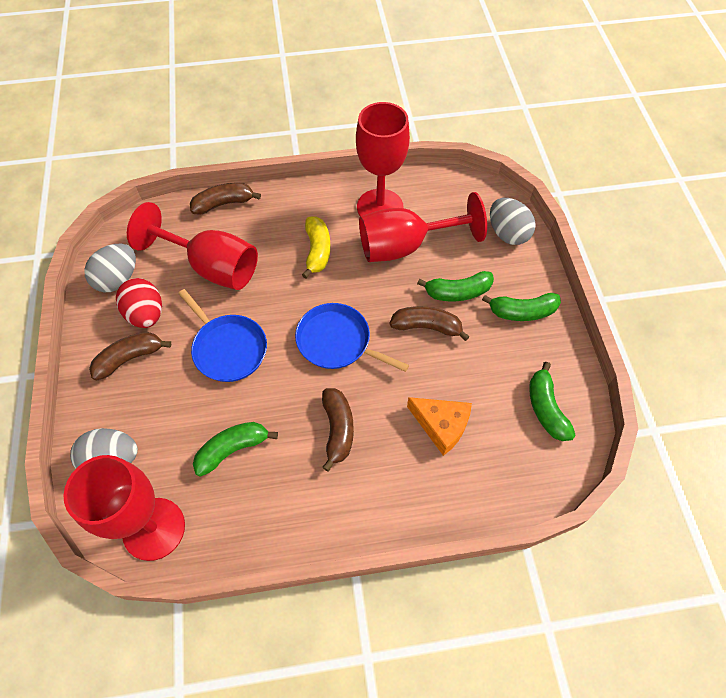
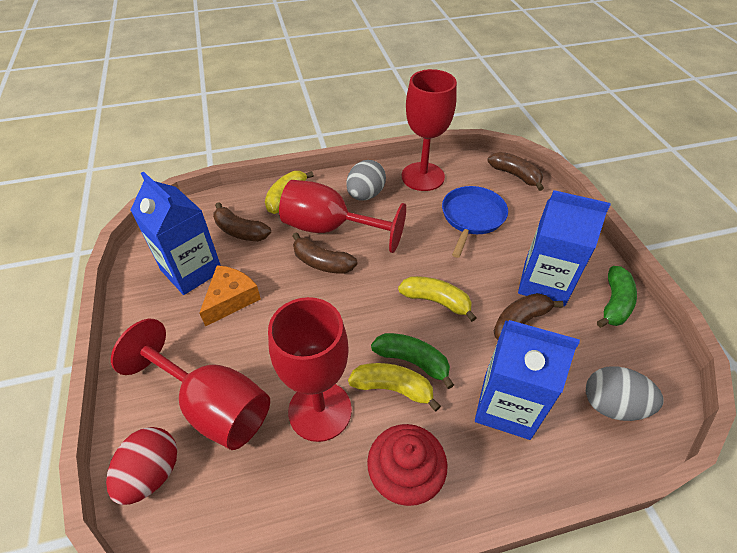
blue carton: none = 0 -> [131,172,221,295] [475,320,580,440] [518,190,611,306] = 3
blue pan: [178,289,267,382] [295,303,409,372] = 2 -> [442,186,508,258] = 1
green banana: [193,422,278,477] [417,271,494,301] [482,293,561,321] [529,362,576,441] = 4 -> [371,333,454,389] [597,266,637,328] = 2
grey egg: [70,428,138,469] [84,244,136,292] [490,198,536,245] = 3 -> [346,160,386,200] [586,366,664,421] = 2
red cupcake: none = 0 -> [367,424,448,506] = 1
yellow banana: [302,216,331,279] = 1 -> [265,171,314,214] [348,363,441,411] [398,276,477,322] = 3

